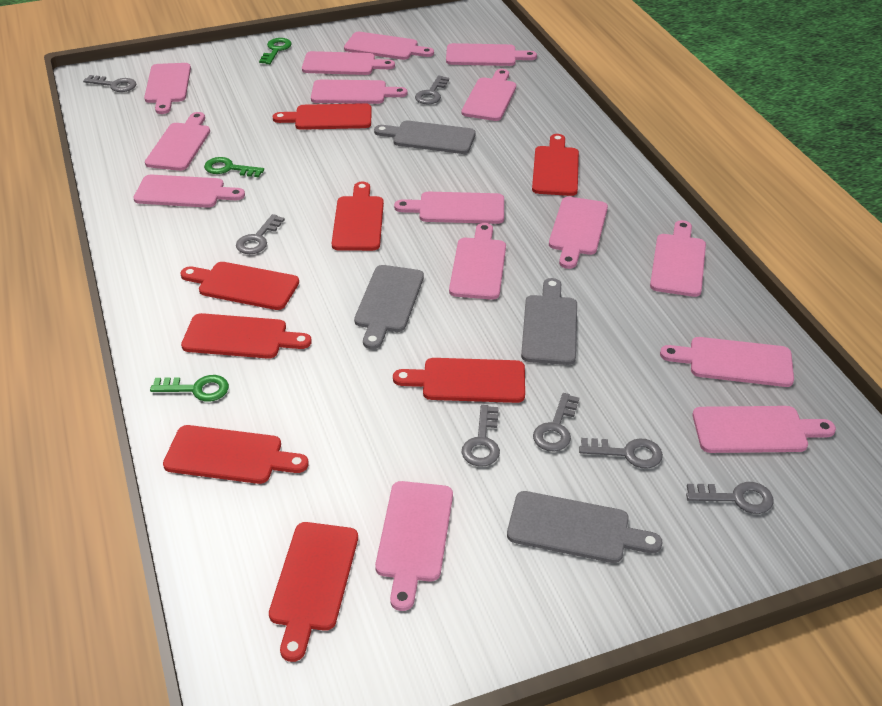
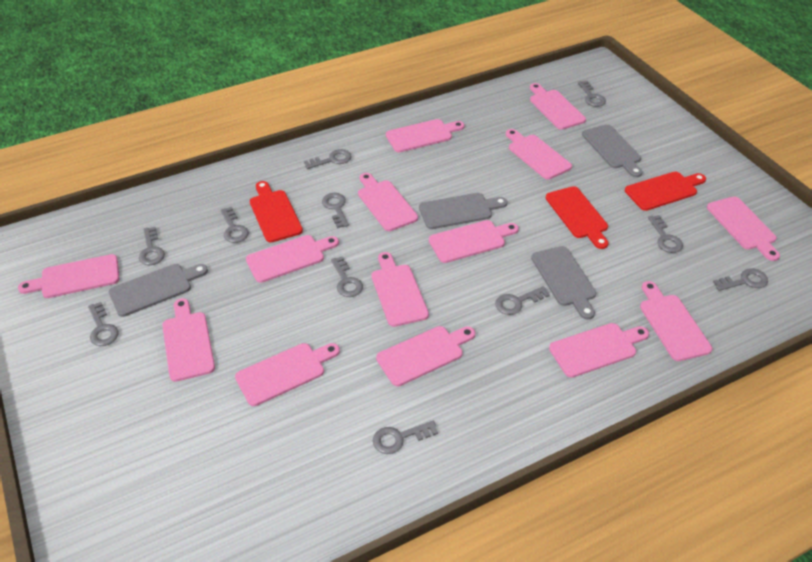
green key: [150,375,229,402] [204,157,264,177] [259,38,292,64] = 3 -> none = 0
grey key: [83,75,136,92] [236,214,285,254] [415,75,449,104] [461,405,500,467] [533,393,579,452] [579,438,663,469] [686,482,774,514] = 7 -> [88,302,119,346] [139,227,165,265] [221,207,249,243] [304,149,352,169] [322,193,349,228] [331,256,363,297] [373,421,438,454] [495,286,550,315] [578,81,606,107] [648,215,683,253] [713,268,768,291] = 11
pink cutting board: [133,174,245,208] [144,63,191,114] [145,112,210,171] [302,51,395,75] [311,80,408,104] [344,32,434,60] [375,481,453,611] [394,192,504,224] [446,43,537,66] [449,223,506,300] [462,69,516,121] [549,197,608,269] [650,220,706,297] [660,337,794,387] [693,406,836,453] = 15 -> [18,254,120,298] [162,298,215,382] [235,343,340,406] [246,235,339,283] [358,173,418,231] [371,252,429,327] [376,326,475,386] [386,119,465,152] [429,220,519,263] [506,129,572,179] [530,83,586,130] [549,323,649,378] [640,281,712,361] [707,197,780,261] = 14
red cutting board: [163,425,309,484] [180,262,299,310] [181,313,312,359] [269,522,358,662] [272,103,372,130] [332,181,384,251] [393,358,525,403] [532,134,579,196] = 8 -> [250,181,303,242] [546,186,609,249] [625,172,706,211] = 3

